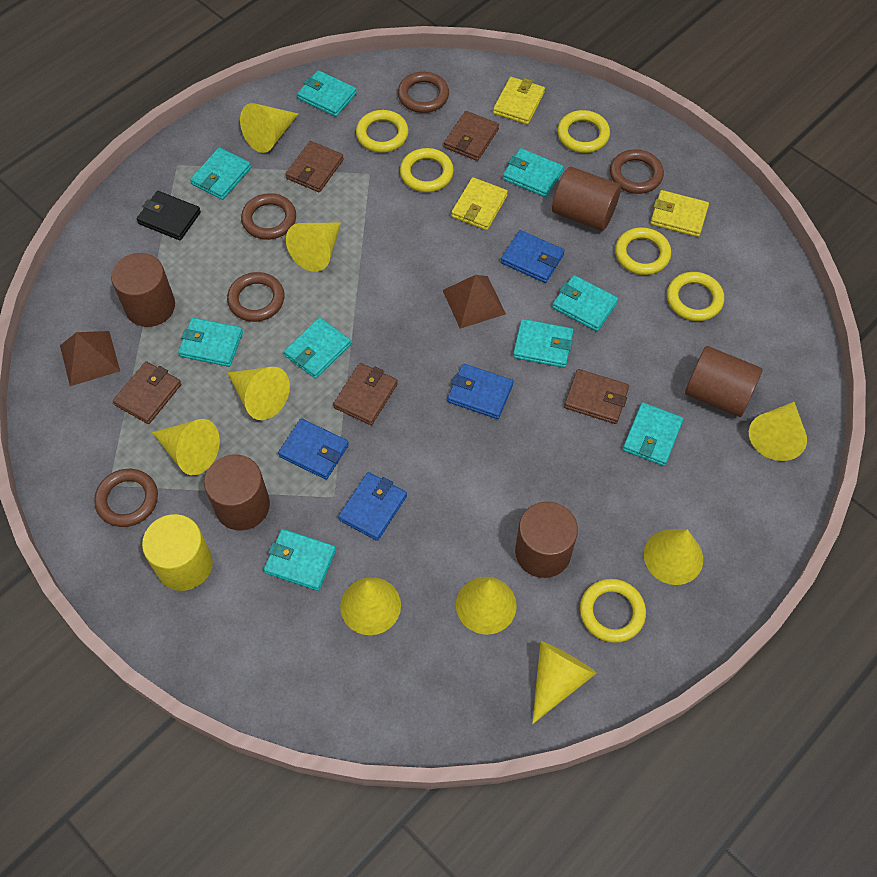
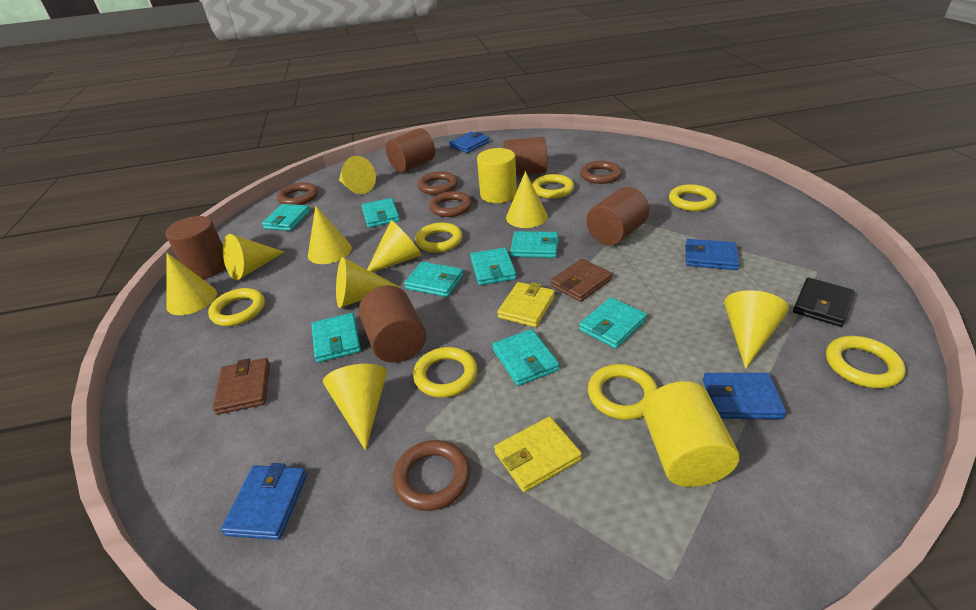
brown pyramid: [60,331,120,386] [442,275,506,329] = 2 -> none = 0
brown wallet: [113,361,181,424] [286,141,344,192] [333,363,398,425] [444,111,499,161] [564,369,629,424] = 5 -> [213,358,270,415] [550,259,612,302] = 2
turquoise wallet: [178,318,243,367] [190,147,251,200] [264,529,336,591] [284,318,351,379] [297,70,357,117] [503,148,564,197] [513,319,574,368] [552,275,618,331] [623,402,684,466] = 9 -> [262,204,310,231] [312,313,361,362] [361,198,400,228] [404,262,464,297] [470,247,516,285] [492,329,559,386] [510,231,559,258] [579,297,647,349] = 8
yellow cylinder: [142,514,213,591] = 1 -> [477,148,517,203] [642,381,739,487] = 2
yellow ring: [356,110,409,153] [400,148,454,192] [557,110,610,153] [580,579,646,643] [615,227,671,275] [667,272,724,321] = 6 -> [208,288,265,326] [413,347,478,398] [415,222,462,253] [532,174,574,199] [588,364,658,420] [669,184,717,211] [826,336,906,388] = 7
yellow wallet: [451,177,508,230] [493,77,545,125] [650,190,709,237] = 3 -> [494,417,582,492] [497,282,555,327] = 2

